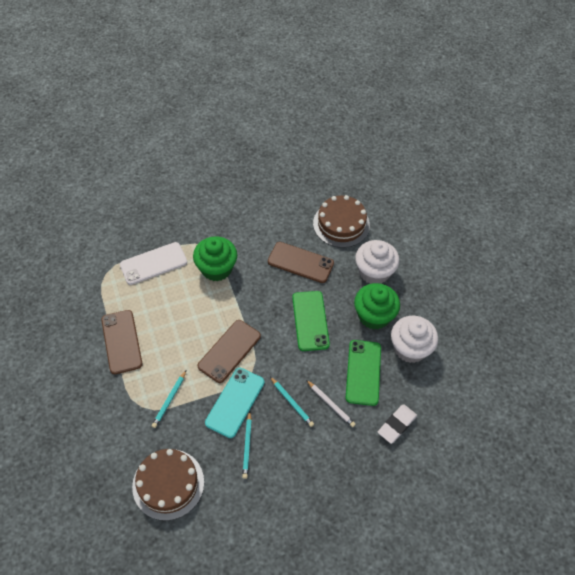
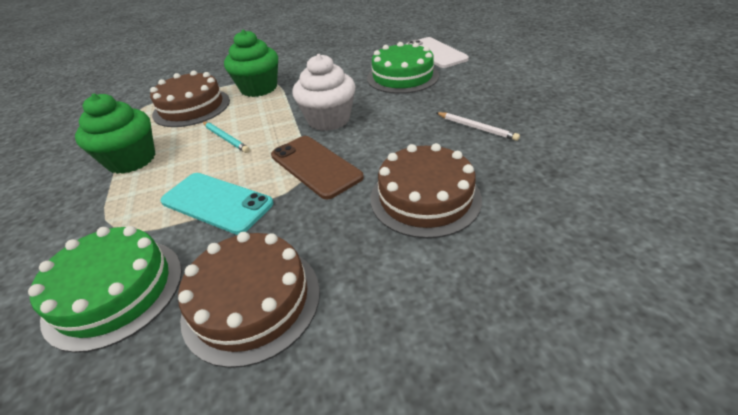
brown cake: [132,449,204,521] [313,195,370,248] = 2 -> [150,70,230,127] [178,232,320,368] [371,143,482,238] = 3
brown phone: [101,310,143,374] [198,320,261,383] [268,242,334,283] = 3 -> [271,136,364,199] = 1
green cake: none = 0 -> [28,226,182,353] [367,42,439,94] = 2
green phone: [292,291,330,351] [346,340,381,406] = 2 -> none = 0
turquoise pencil: [152,370,186,428] [242,411,252,479] [270,377,314,427] = 3 -> [203,122,250,153] = 1
white cupcake: [355,240,400,284] [391,316,438,363] = 2 -> [292,54,355,131] = 1
white eraser: [378,404,417,444] = 1 -> none = 0

